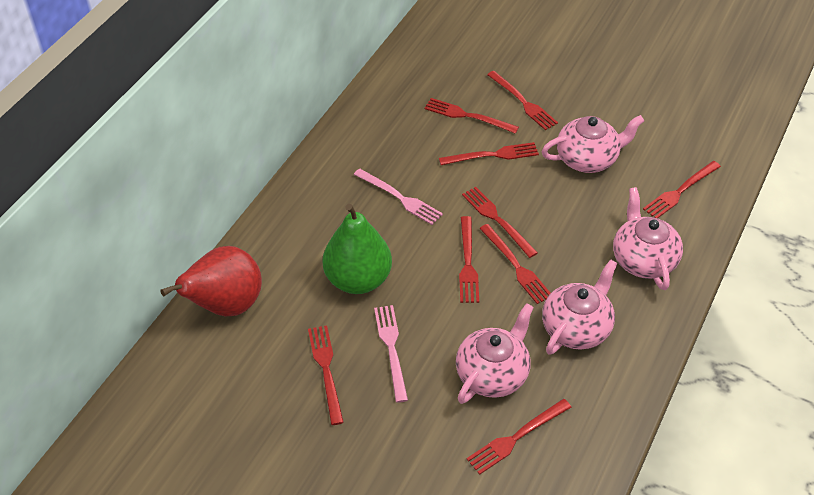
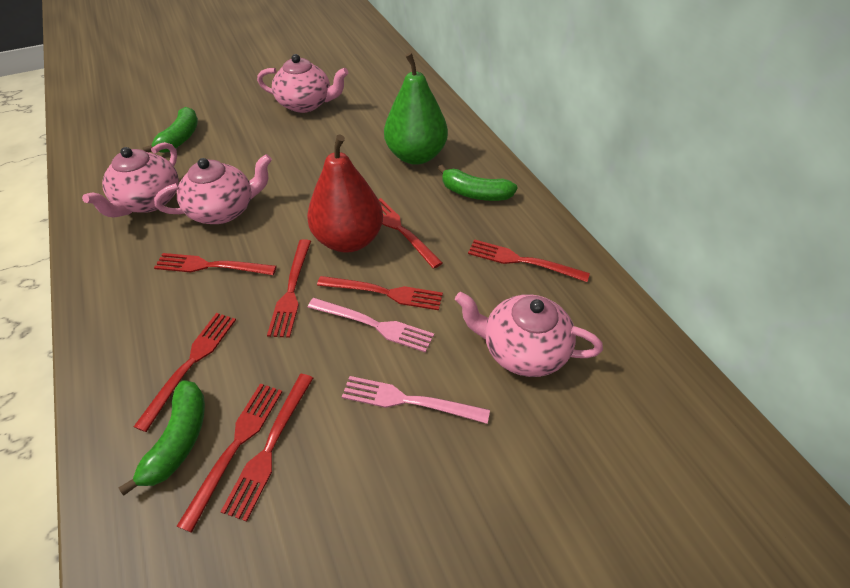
green banana: none = 0 -> [119,380,205,496] [143,107,198,153] [438,165,518,201] = 3
red fork: [308,325,344,425] [424,98,519,134] [439,142,539,165] [459,216,479,303] [462,187,538,258] [466,399,571,475] [479,224,551,304] [487,71,558,130] [643,161,721,218] = 9 -> [133,313,236,432] [154,253,277,275] [177,383,282,533] [221,374,313,522] [267,239,311,338] [317,276,443,310] [378,198,442,269] [468,239,590,282] = 8

